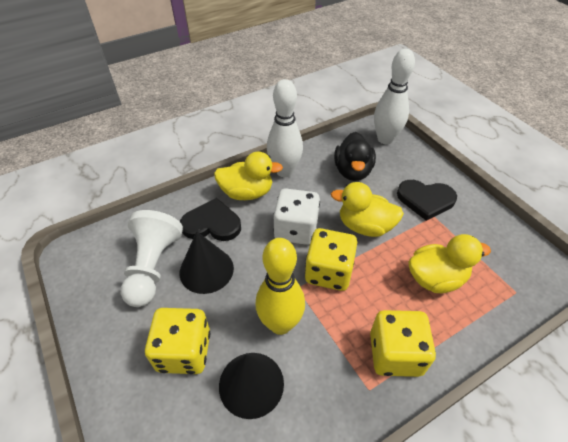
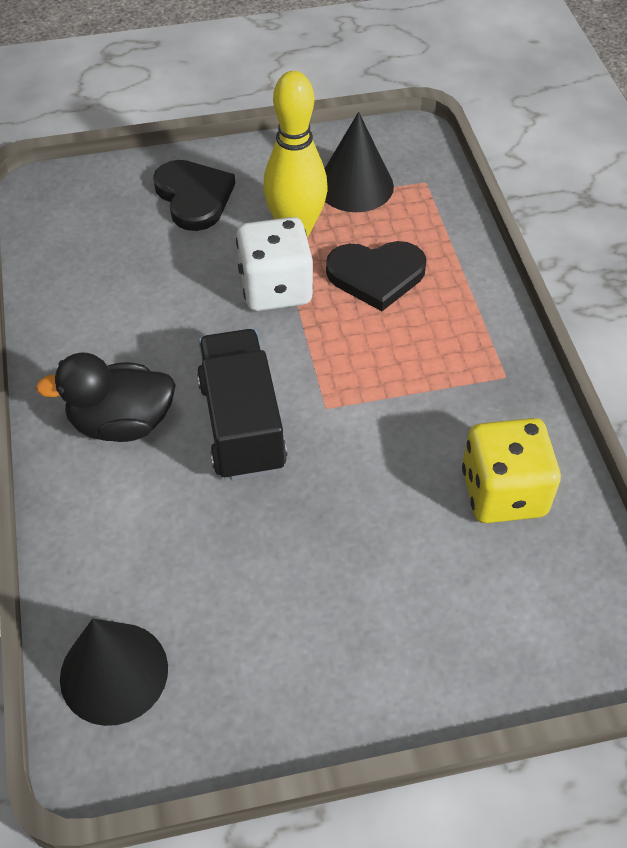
black truck: none = 0 -> [197,329,287,481] = 1
white bowling pin: [267,79,303,177] [374,49,415,144] = 2 -> none = 0
white pawn: [121,210,183,307] = 1 -> none = 0
yellow dice: [145,308,210,374] [305,228,357,291] [370,310,436,377] = 3 -> [462,418,561,523] = 1
yellow duck: [214,151,283,200] [331,182,404,237] [409,234,491,293] = 3 -> none = 0

